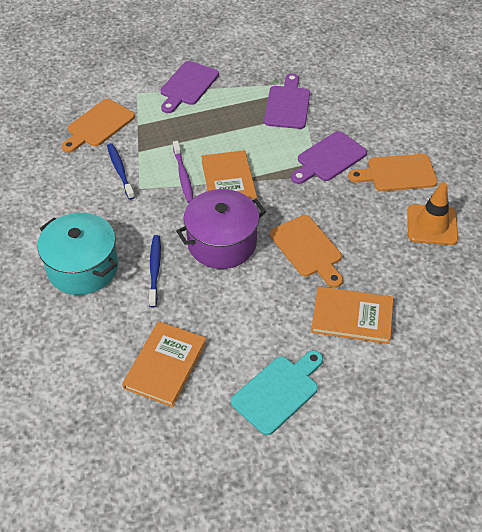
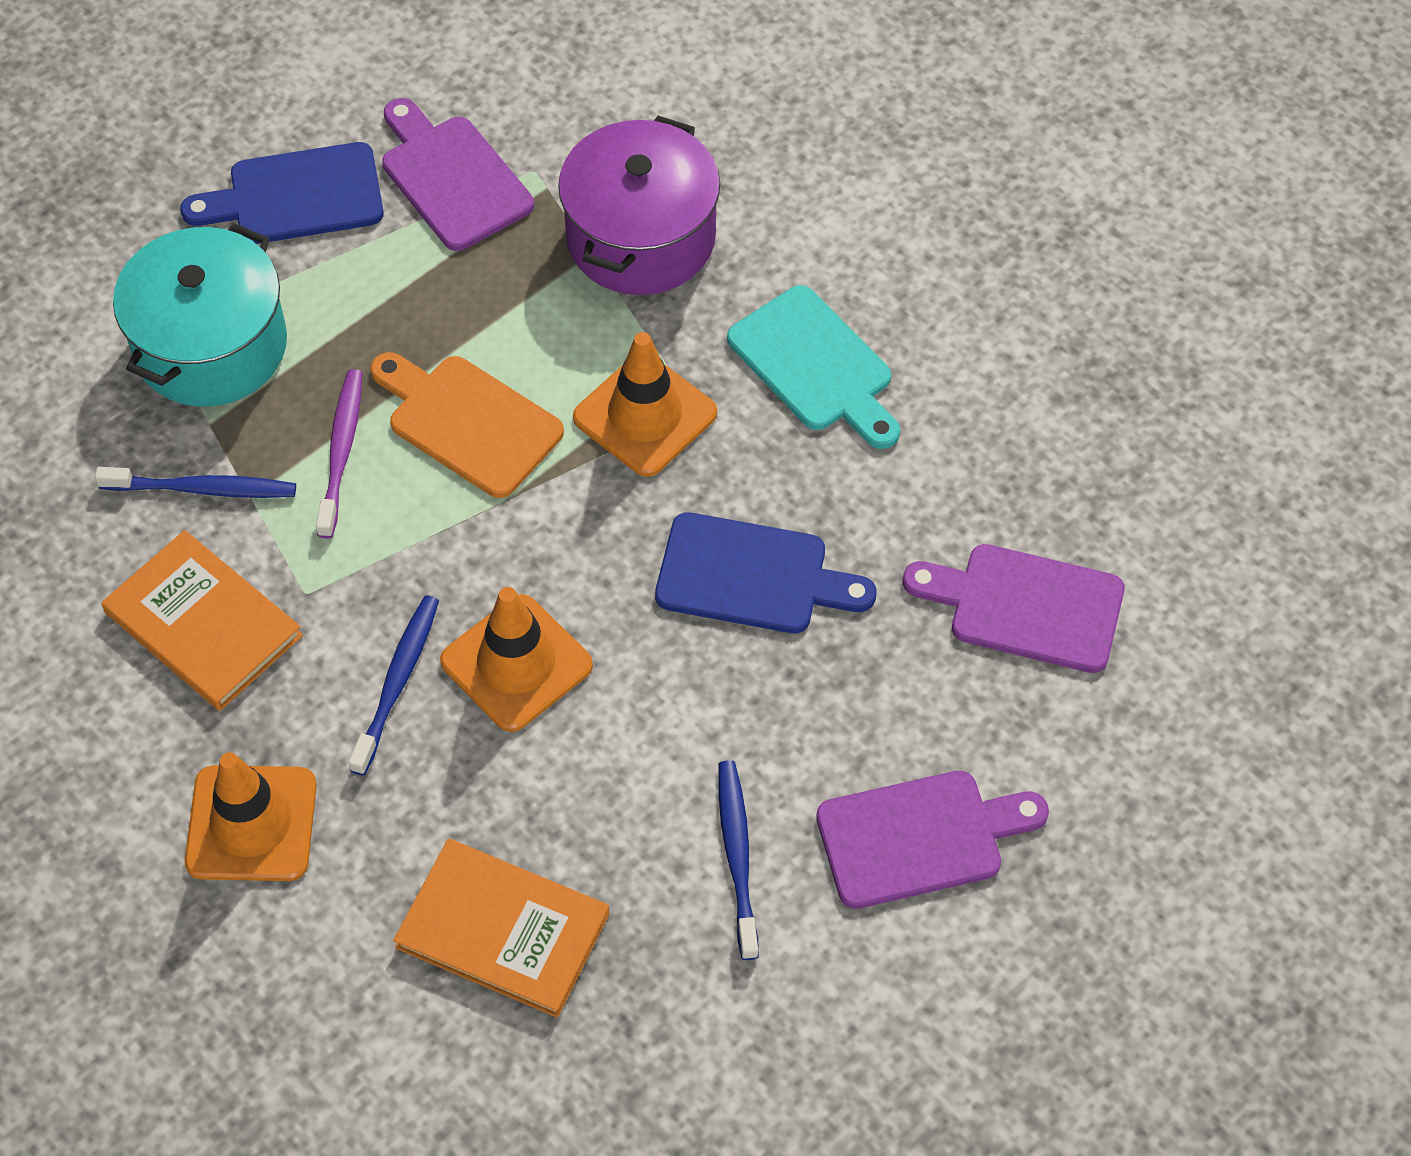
blue cutting board: none = 0 -> [180,142,384,244] [655,512,876,633] = 2
blue toothbrush: [107,143,135,200] [149,235,161,307] = 2 -> [95,467,296,498] [348,595,439,776] [718,760,759,960] = 3
orange book: [122,321,206,407] [201,150,257,200] [311,286,394,344] = 3 -> [101,530,303,711] [393,839,610,1018] = 2
orange cutting board: [61,99,135,153] [270,215,343,288] [348,154,438,191] = 3 -> [370,352,564,498] = 1
orange traffic cone: [407,182,458,245] = 1 -> [185,752,317,881] [440,587,593,732] [573,332,717,477] = 3

